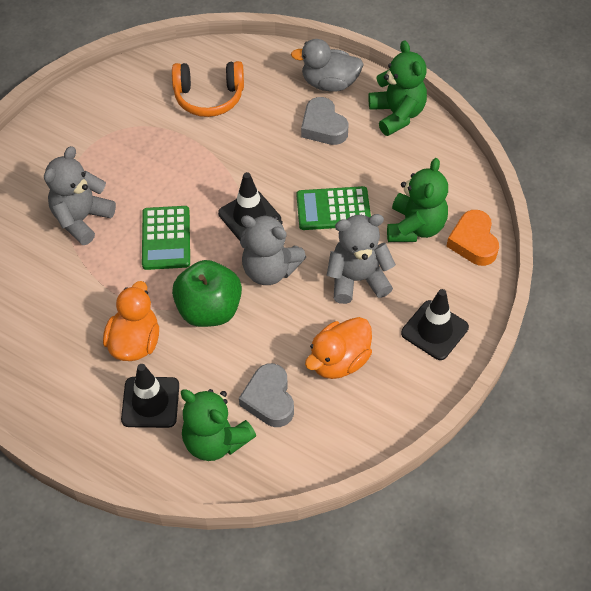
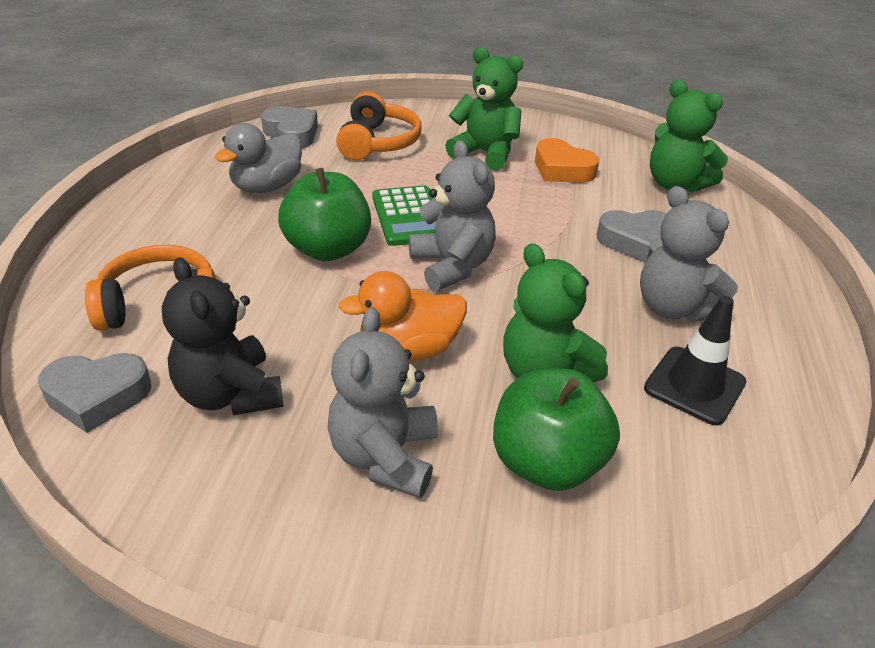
black teddy bear: none = 0 -> [162,257,284,415] = 1
black traffic cone: [121,364,179,428] [218,172,281,241] [401,289,469,360] = 3 -> [644,296,746,425] = 1
green apple: [172,260,242,327] = 1 -> [278,168,371,261] [493,368,620,491] = 2
green calculator: [142,206,190,270] [297,186,371,230] = 2 -> [372,185,436,246] = 1
grey heart: [239,363,294,427] [301,97,349,145] = 2 -> [38,353,151,433] [261,106,318,148] [597,210,667,263] = 3
orange duck: [103,281,159,361] [305,317,372,379] = 2 -> [339,271,467,361] = 1
orange headphones: [172,61,244,117] = 1 -> [85,245,216,331] [336,92,421,160] = 2

